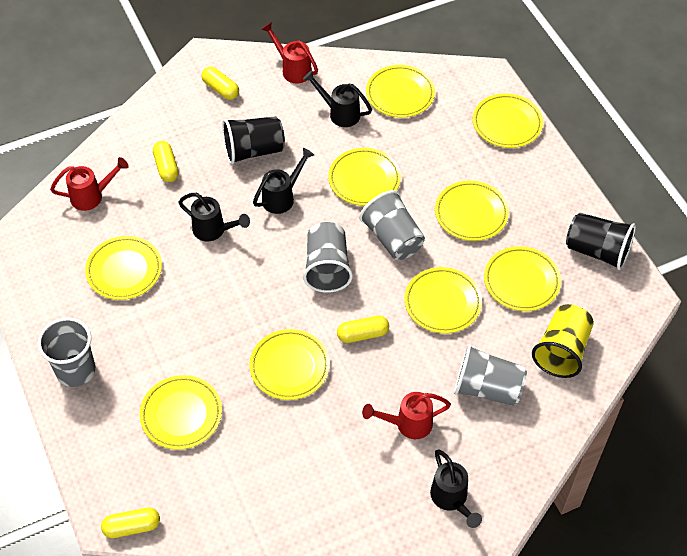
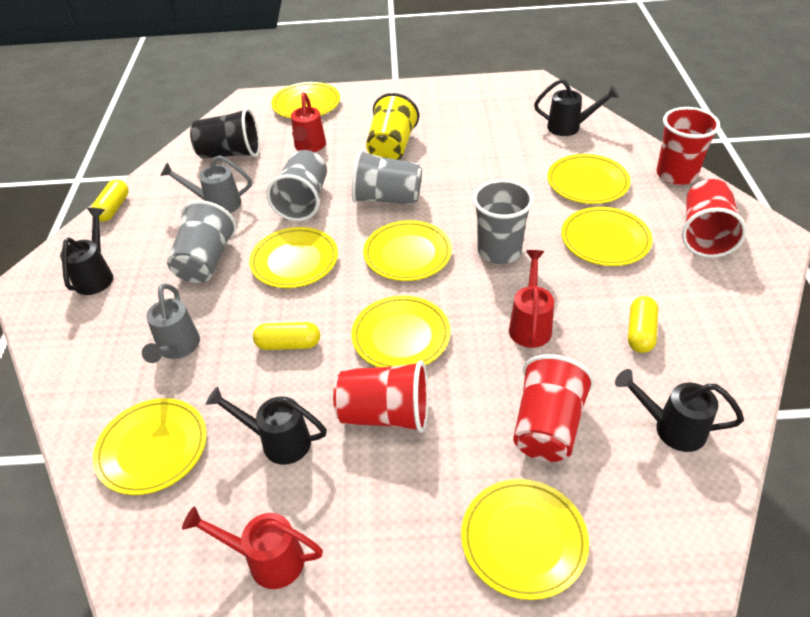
black cup: [222,116,285,165] [566,213,636,270] = 2 -> [190,108,260,159] = 1
grey watering can: none = 0 -> [142,284,200,363] [160,156,252,213] = 2
red cup: none = 0 -> [333,360,428,433] [513,354,594,462] [656,107,720,185] [682,179,747,258] = 4
yellow capsule: [101,507,160,538] [153,141,179,182] [202,67,239,100] [337,316,389,343] = 4 -> [91,179,129,222] [253,322,320,350] [628,296,658,353] = 3
yellow plate: [85,236,162,300] [139,375,222,450] [249,329,330,400] [328,148,401,206] [366,65,435,118] [404,267,482,333] [435,181,509,241] [473,93,543,148] [484,246,561,311] = 9 -> [93,398,207,495] [249,227,338,288] [271,82,340,118] [351,295,451,367] [363,220,452,281] [461,479,589,600] [547,154,631,204] [561,207,653,266] = 8

